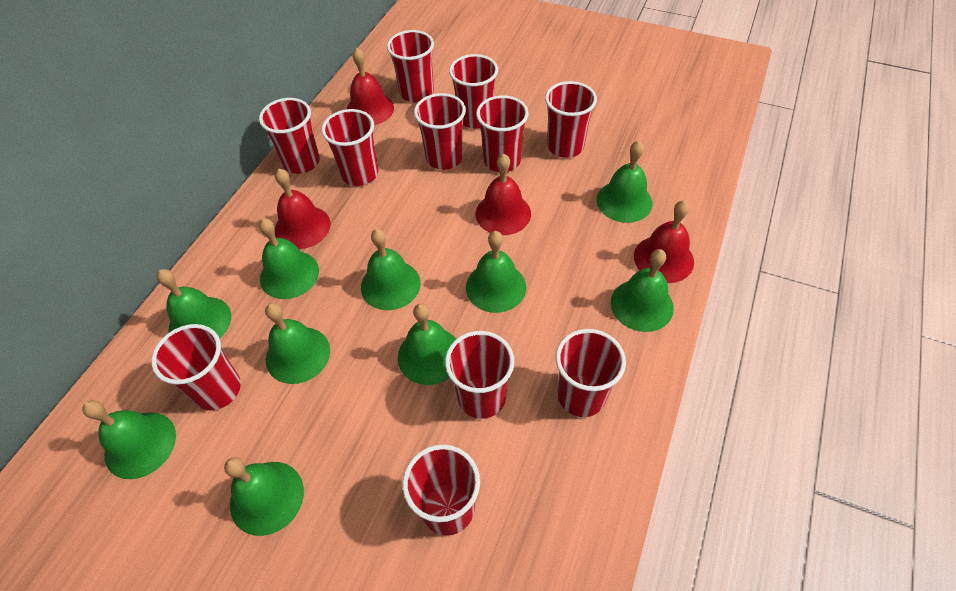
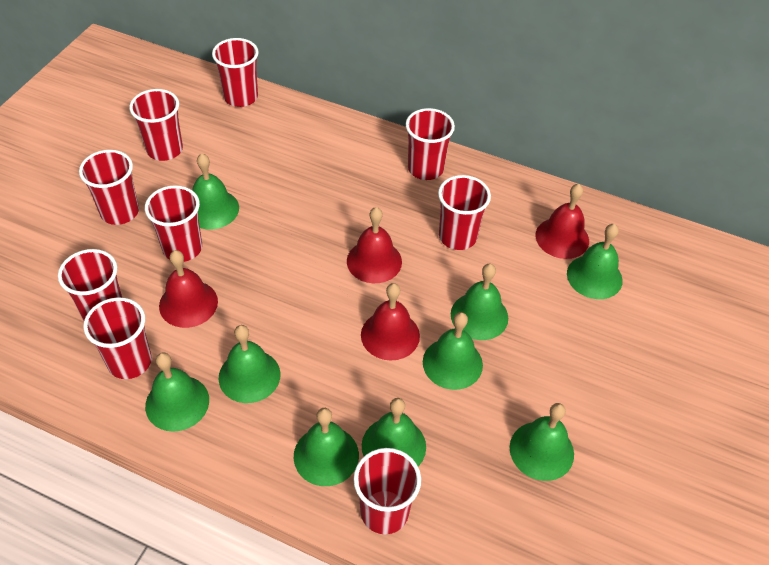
green bell: [82,400,176,479] [157,269,231,339] [224,457,304,536] [259,218,319,299] [265,303,330,384] [361,229,421,310] [398,303,456,385] [466,231,526,313] [597,141,652,223] [611,249,674,332] = 10 -> [145,353,209,432] [192,153,239,229] [218,325,281,403] [294,408,359,486] [362,398,426,467] [423,312,483,390] [451,264,508,340] [510,403,574,481] [567,224,623,299] = 9
red cup: [151,324,241,410] [259,98,320,174] [322,109,378,186] [387,30,434,103] [403,445,480,536] [414,93,466,170] [445,331,514,419] [449,54,498,128] [476,95,528,172] [545,81,597,158] [556,329,626,417] = 11 -> [58,249,122,321] [79,150,139,225] [83,297,152,379] [129,89,183,161] [145,185,202,262] [212,38,259,107] [353,448,421,534] [406,108,455,180] [438,175,491,250] = 9

